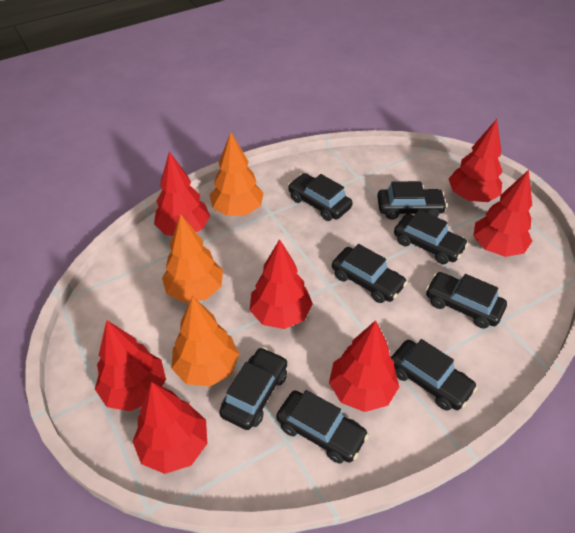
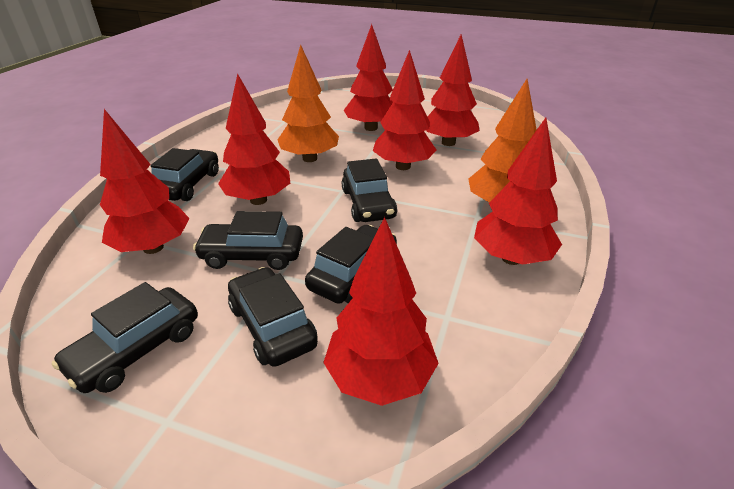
black car: [219,347,287,430] [276,390,369,464] [288,173,353,221] [332,244,407,303] [377,181,447,220] [391,339,477,411] [394,210,468,264] [426,272,507,328] = 8 -> [52,282,198,393] [151,148,219,201] [193,211,303,270] [228,267,318,367] [305,225,397,304] [342,158,397,222] = 6
orange tree: [162,214,223,303] [171,296,239,387] [209,132,264,216] = 3 -> [278,44,339,162] [468,79,537,202] = 2

